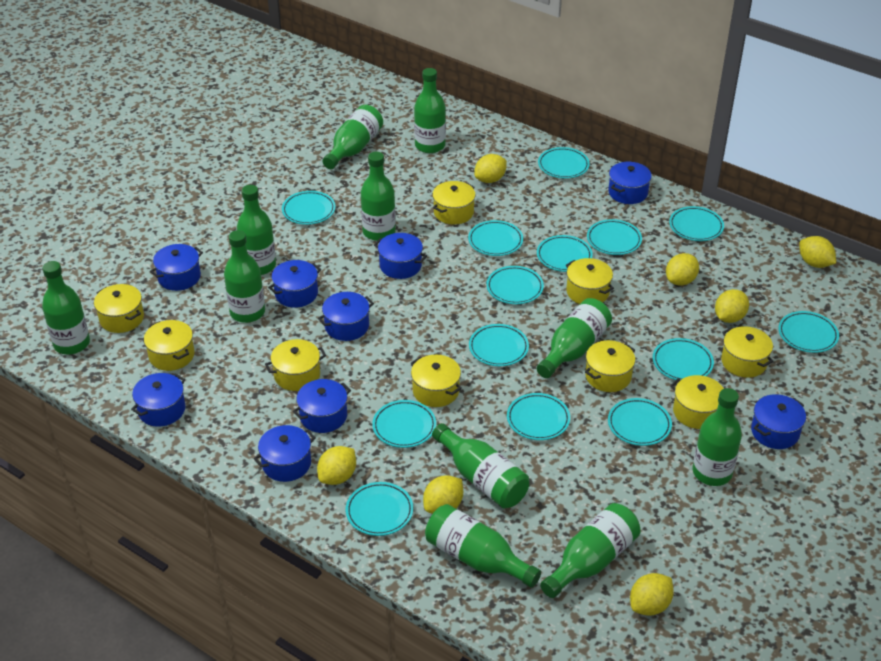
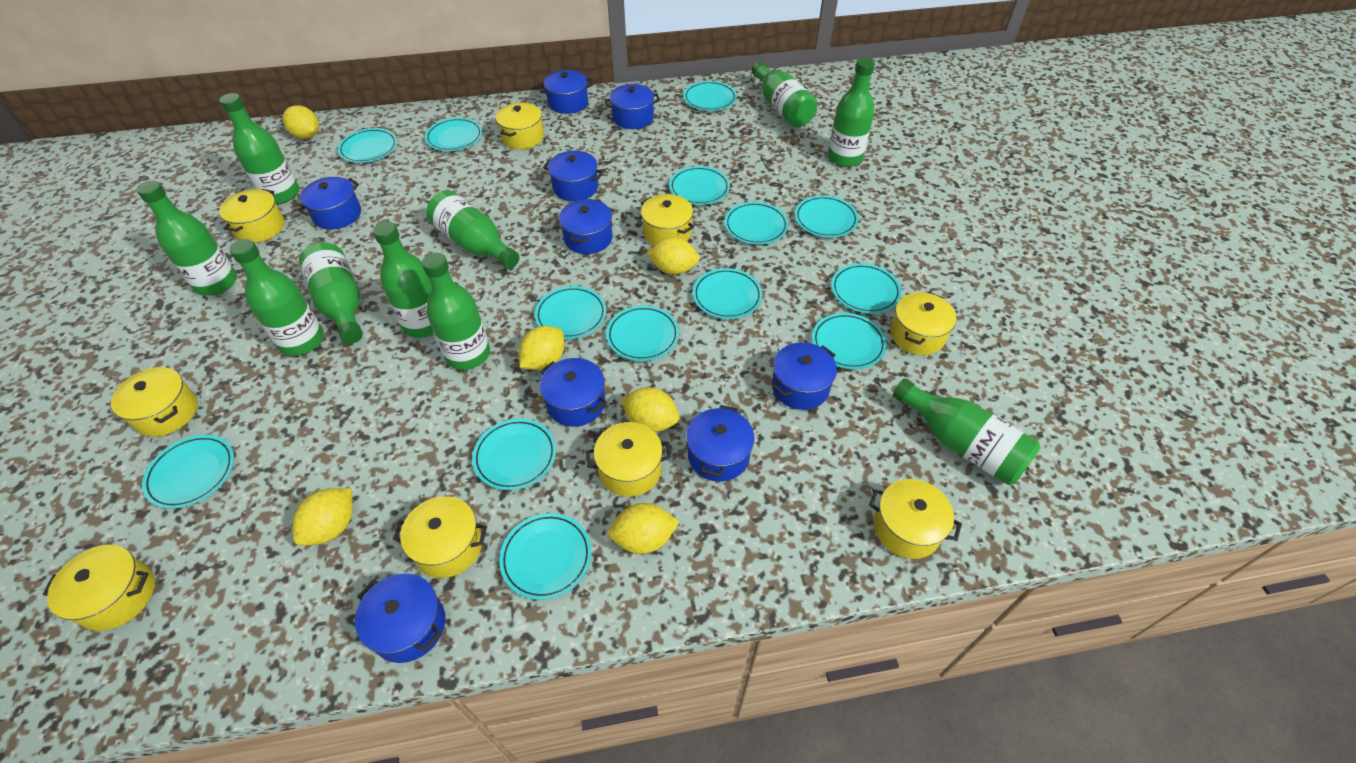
green bottle: [42,261,90,355] [224,230,265,323] [237,185,276,275] [322,105,383,169] [361,152,396,241] [414,68,446,153] [425,504,541,588] [432,423,529,508] [537,298,612,378] [540,503,641,598] [693,388,742,486] = 11 -> [136,180,237,296] [219,93,299,204] [229,239,324,356] [299,242,363,344] [373,221,434,338] [422,253,490,370] [426,190,519,269] [752,61,817,127] [828,58,875,167] [893,378,1041,485] = 10
yellow lemon: [317,446,356,485] [423,475,463,514] [474,154,507,183] [630,573,674,616] [666,253,699,286] [715,289,749,323] [799,236,836,268] = 7 -> [283,105,319,139] [292,488,353,546] [519,326,565,370] [608,503,679,554] [621,387,680,432] [647,237,700,275] = 6

